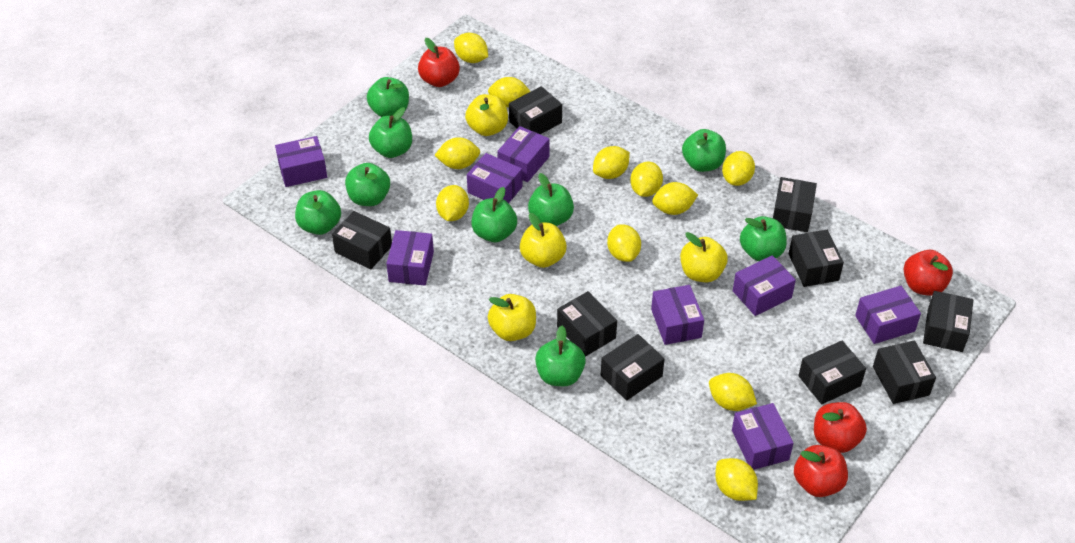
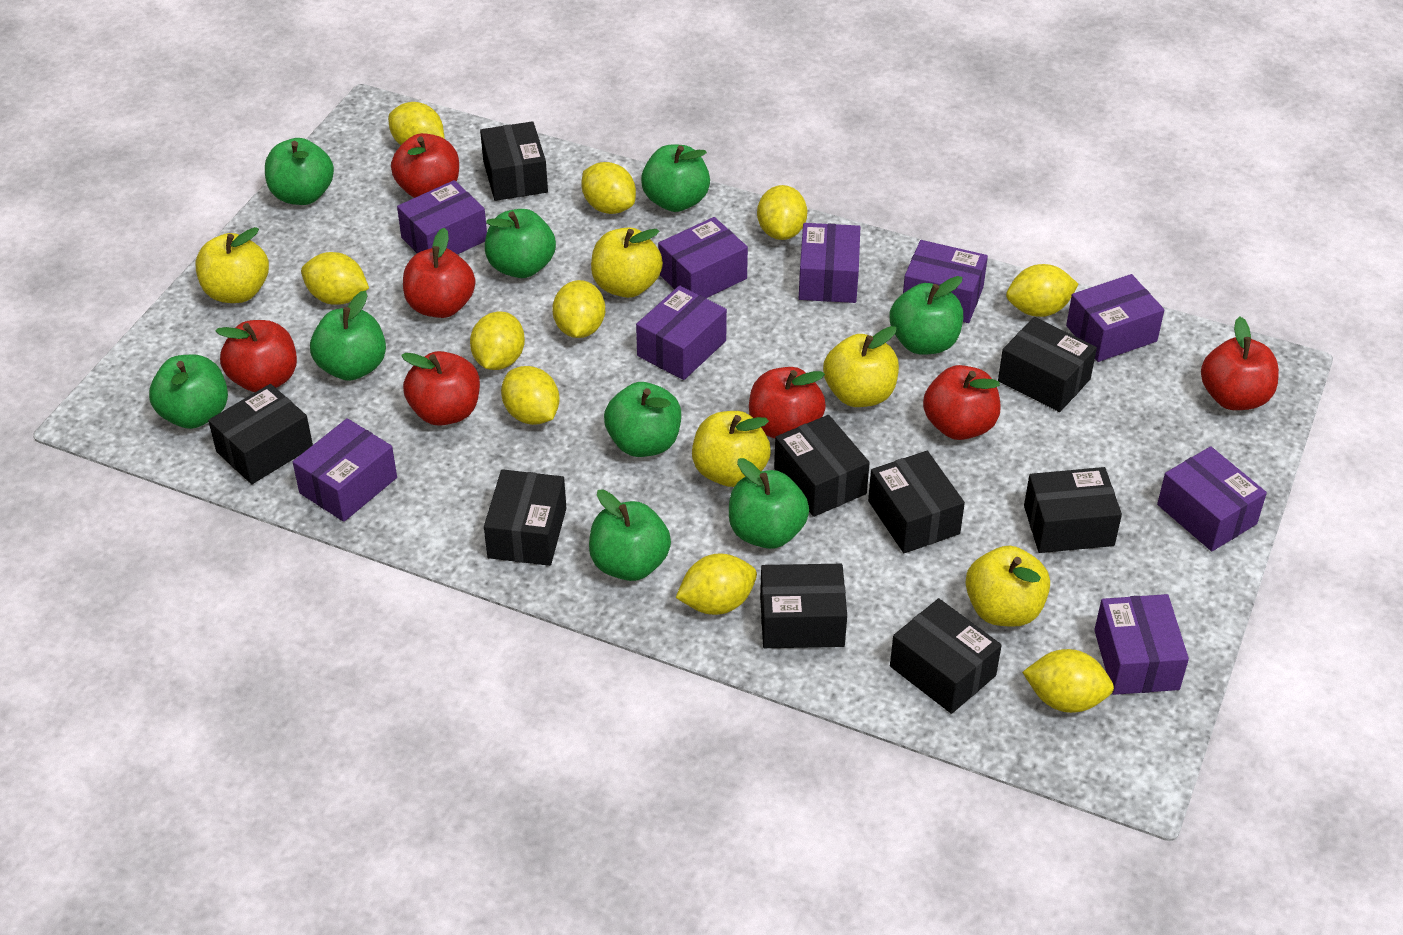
purple box: [275,136,327,187] [386,230,434,286] [467,153,523,203] [497,126,550,182] [651,285,704,345] [732,403,794,470] [733,255,796,316] [855,286,921,344] = 8 -> [293,418,397,522] [397,180,487,254] [636,285,727,380] [658,217,748,298] [799,223,860,303] [903,240,988,323] [1066,274,1164,362] [1094,594,1189,695] [1157,446,1267,551] = 9
red apple: [418,38,460,87] [794,445,848,497] [814,402,867,453] [904,250,953,296] = 4 -> [215,320,297,392] [391,133,459,198] [401,351,480,426] [403,228,475,318] [749,367,826,439] [923,365,1001,440] [1201,317,1279,410] = 7
yellow apple: [465,94,508,136] [488,294,536,341] [520,213,567,268] [680,232,728,282] = 4 -> [196,227,269,303] [591,227,663,298] [692,411,771,487] [823,326,899,407] [965,546,1050,627] = 5
yellow lemon: [434,137,480,169] [436,185,469,221] [454,33,488,63] [488,77,531,107] [593,146,630,179] [607,224,641,262] [630,162,663,197] [652,182,698,215] [709,373,757,411] [715,458,758,501] [722,151,755,186] = 11 -> [301,252,369,305] [388,102,444,145] [470,311,525,370] [501,366,560,425] [552,280,605,338] [581,162,636,214] [676,553,757,615] [757,185,807,240] [1006,264,1079,317] [1022,649,1114,713] = 10

